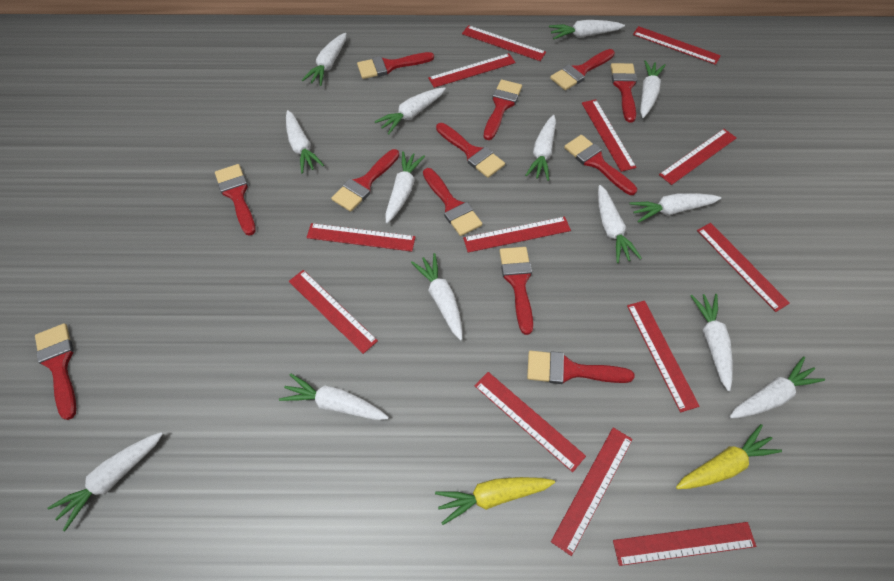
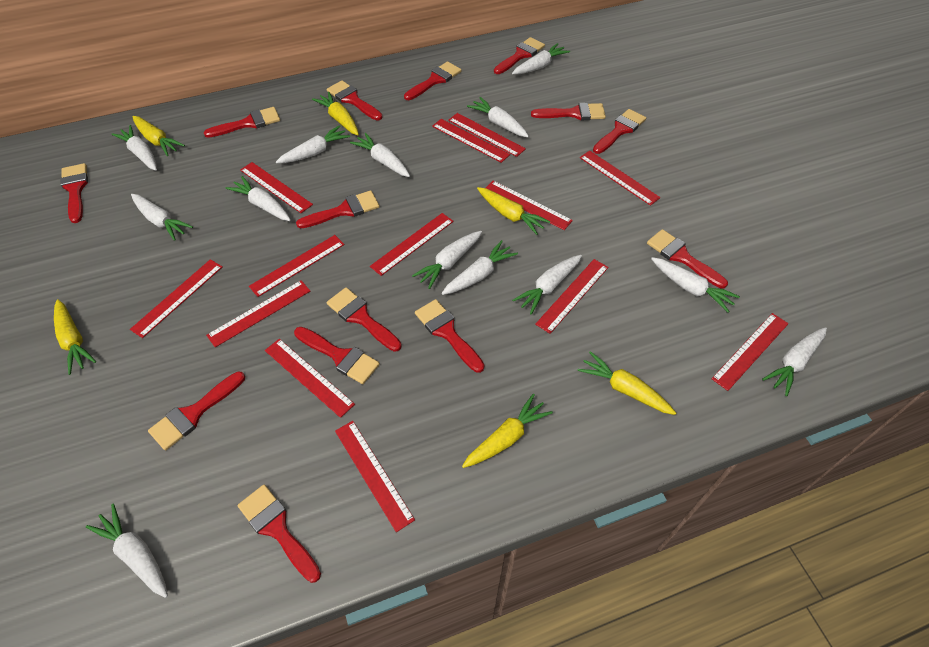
red brush: [35,323,76,420] [215,164,256,236] [331,149,400,212] [357,52,434,79] [423,168,482,236] [436,123,505,178] [484,79,522,140] [500,247,533,335] [527,351,635,384] [550,49,615,90] [564,135,637,195] [611,63,637,123] = 12 -> [60,163,88,223] [148,372,245,450] [204,107,280,138] [237,485,321,583] [294,327,380,384] [296,190,380,229] [327,80,382,121] [327,287,402,352] [404,61,462,100] [415,299,484,373] [494,37,545,74] [531,103,606,120] [593,109,646,154] [647,229,728,289] = 14
white carrot: [48,432,163,531] [279,373,389,420] [286,110,324,174] [302,33,347,86] [375,87,446,134] [385,151,425,223] [411,253,463,340] [525,115,556,181] [549,20,625,40] [598,185,642,263] [629,193,721,223] [640,60,666,118] [690,294,733,391] [729,357,825,418] = 14 -> [86,504,168,598] [111,125,157,171] [131,194,193,241] [226,176,291,221] [276,125,350,164] [350,133,410,177] [412,231,482,289] [442,240,518,295] [467,97,529,137] [512,43,570,75] [512,255,582,315] [651,257,740,313] [762,327,827,396] = 13
yellow carrot: [435,477,555,525] [676,424,782,489] = 2 -> [54,299,96,375] [132,116,185,156] [312,92,359,135] [462,394,553,468] [477,187,550,235] [578,351,676,415] = 6

